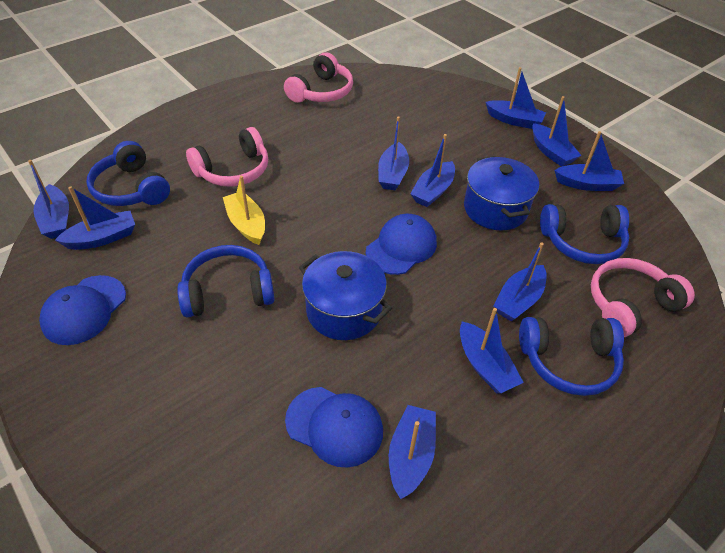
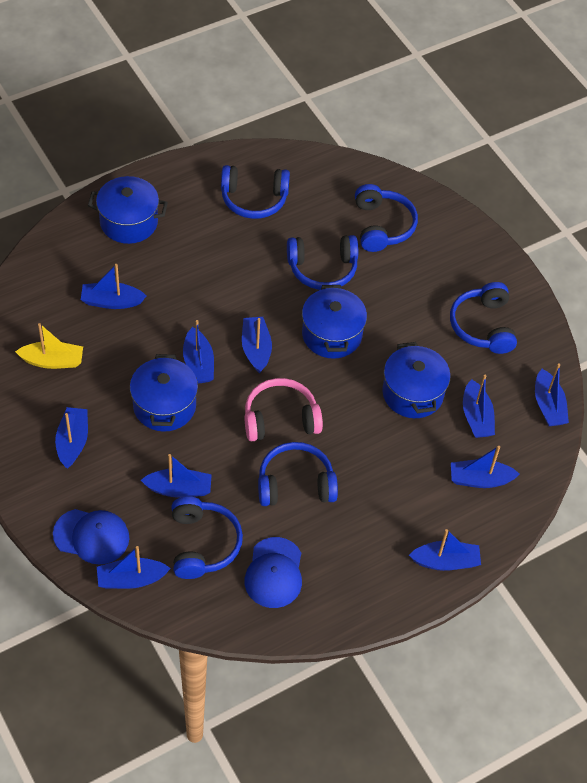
blue cap: [39,275,126,345] [285,387,383,468] [366,214,437,275] = 3 -> [53,509,129,564] [244,537,302,608] = 2
blue headphones: [86,141,170,206] [177,245,275,317] [519,317,624,396] [540,204,629,264] = 4 -> [171,496,243,579] [221,165,290,219] [258,442,338,506] [287,235,358,290] [355,184,418,252] [450,282,517,354] = 6
blue pot: [299,251,392,340] [464,156,539,230] = 2 -> [88,176,168,244] [130,354,198,432] [302,285,367,359] [382,342,450,418] = 4
pink headphones: [186,127,268,187] [284,52,353,103] [591,258,695,337] = 3 -> [245,378,323,441] = 1

